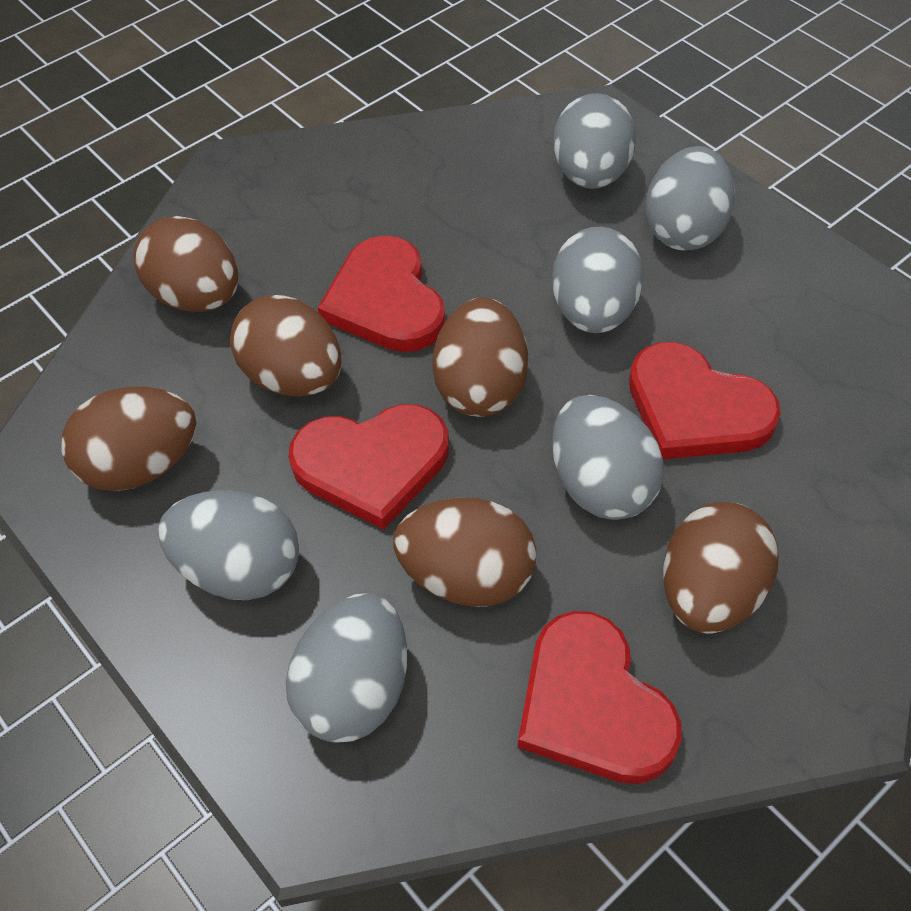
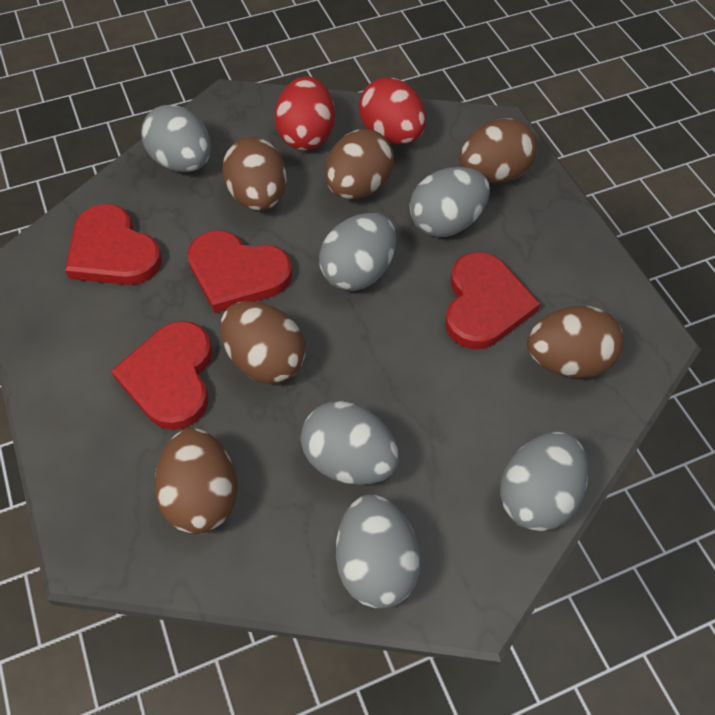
red egg: none = 0 -> [275,76,335,150] [359,77,426,144] = 2

